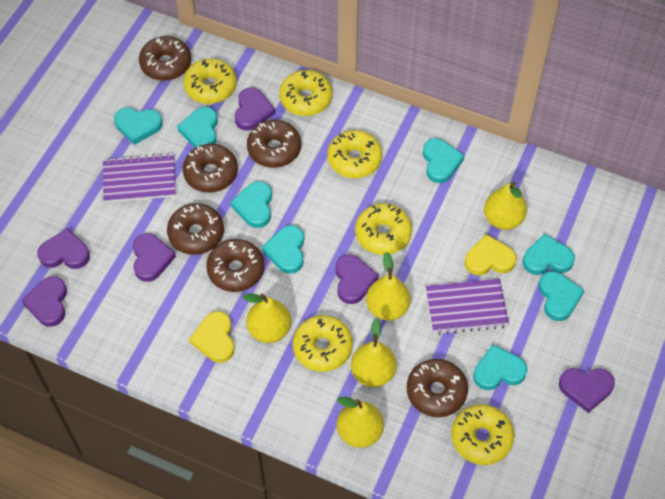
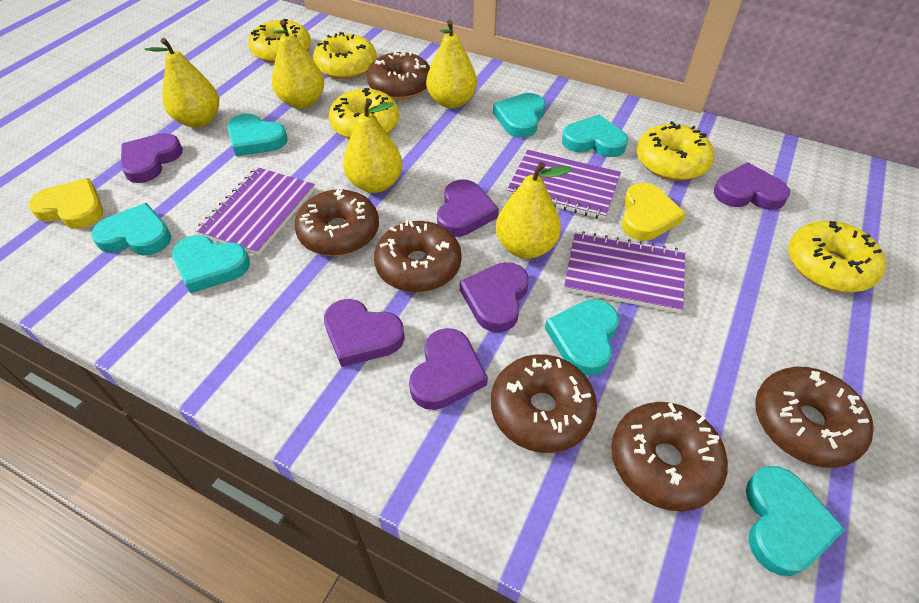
purple notebook: [103,153,176,203] [426,279,509,335] = 2 -> [195,167,315,255] [507,150,621,220] [564,231,685,313] = 3
turquoise heart: [114,107,163,145] [177,107,218,148] [230,181,272,228] [262,225,304,274] [423,138,465,183] [473,344,527,390] [523,234,575,275] [539,271,585,321] = 8 -> [91,203,171,255] [172,235,250,293] [227,113,288,156] [493,93,546,138] [545,299,619,376] [562,115,628,157] [746,466,846,576] = 7
yellow donut: [183,58,236,104] [279,70,332,116] [293,315,353,372] [327,130,382,178] [355,203,412,255] [451,404,514,465] = 6 -> [248,19,311,63] [313,32,377,79] [329,88,399,139] [637,121,714,181] [788,221,886,292] = 5

